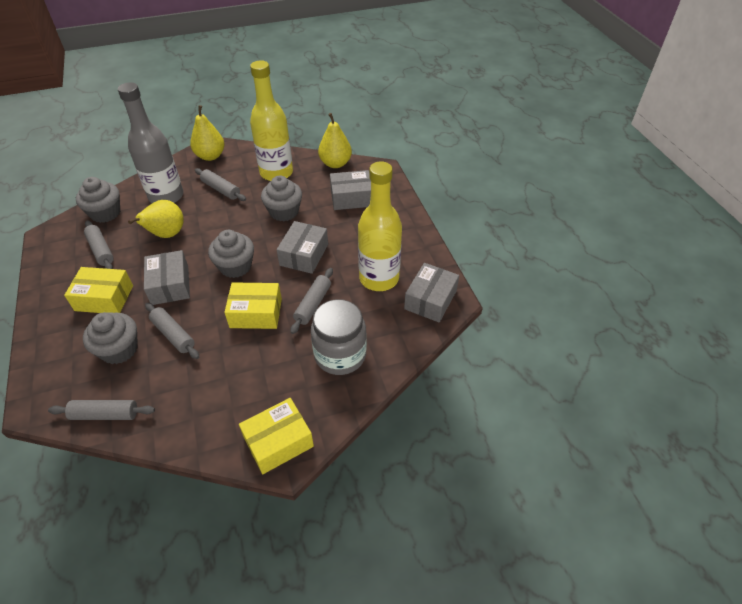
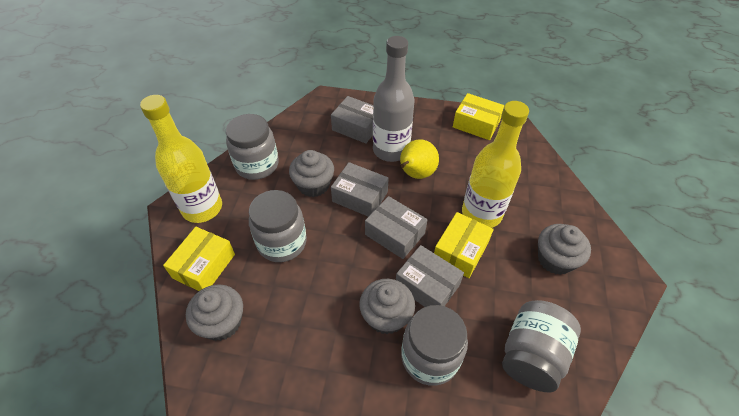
grey jar: [311,299,367,375] = 1 -> [226,114,279,180] [249,190,307,262] [401,305,468,386] [502,300,581,392] = 4
grey rolling pin: [48,400,155,420] [84,220,114,269] [145,303,199,359] [195,168,246,201] [290,268,333,334] = 5 -> none = 0
yellow pear: [128,200,184,238] [190,105,225,161] [318,113,352,168] = 3 -> [400,139,439,179] = 1

